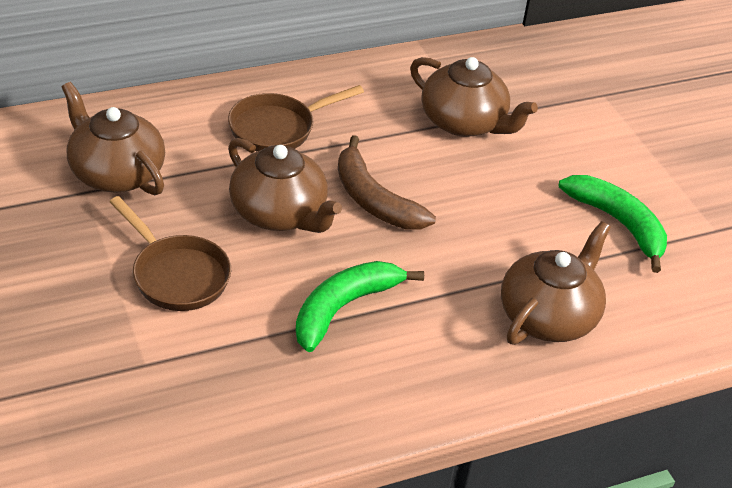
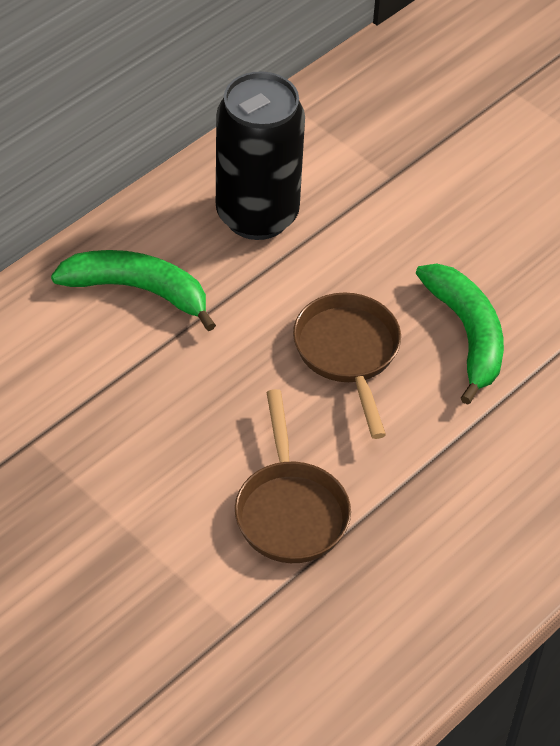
black can: none = 0 -> [216,71,305,240] = 1
brown banana: [338,135,436,229] = 1 -> none = 0
brown teapot: [62,82,165,195] [228,138,342,233] [410,57,538,137] [501,221,611,345] = 4 -> none = 0

